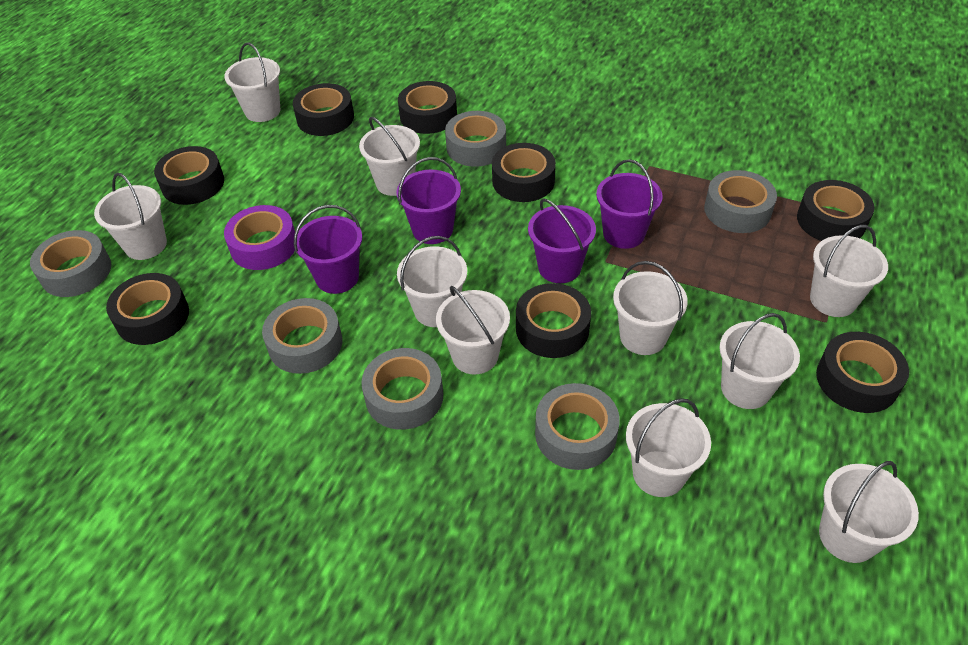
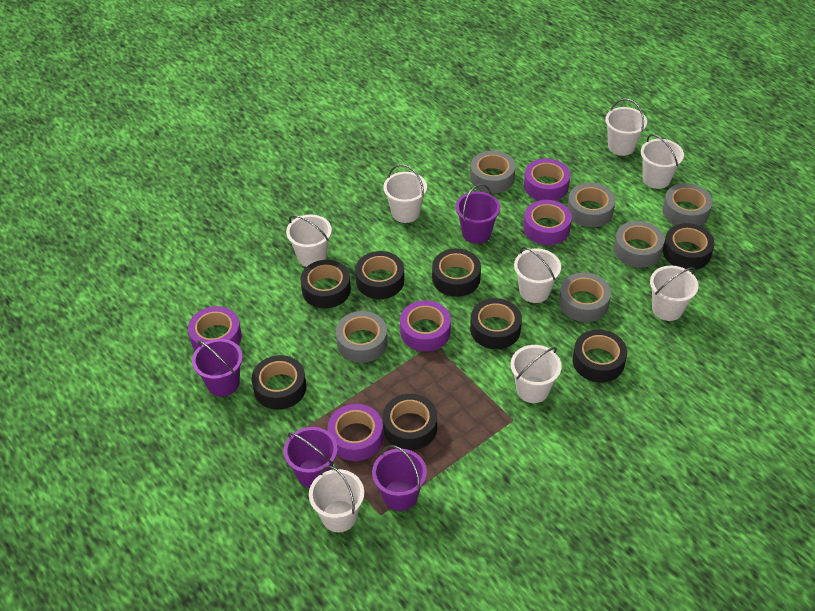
purple tape: [224,205,295,270] = 1 -> [188,306,242,351] [327,404,383,461] [400,300,451,352] [523,200,572,245] [524,159,570,201] = 5
white bucket: [94,173,167,260] [224,42,280,122] [359,117,420,196] [397,236,467,327] [436,286,510,375] [613,261,688,355] [626,398,711,497] [719,313,800,409] [810,225,888,317] [819,461,919,563] = 10 -> [286,215,332,267] [309,466,364,532] [383,164,427,223] [511,345,562,403] [514,247,561,303] [605,98,647,156] [641,134,684,189] [650,266,699,321] = 8

